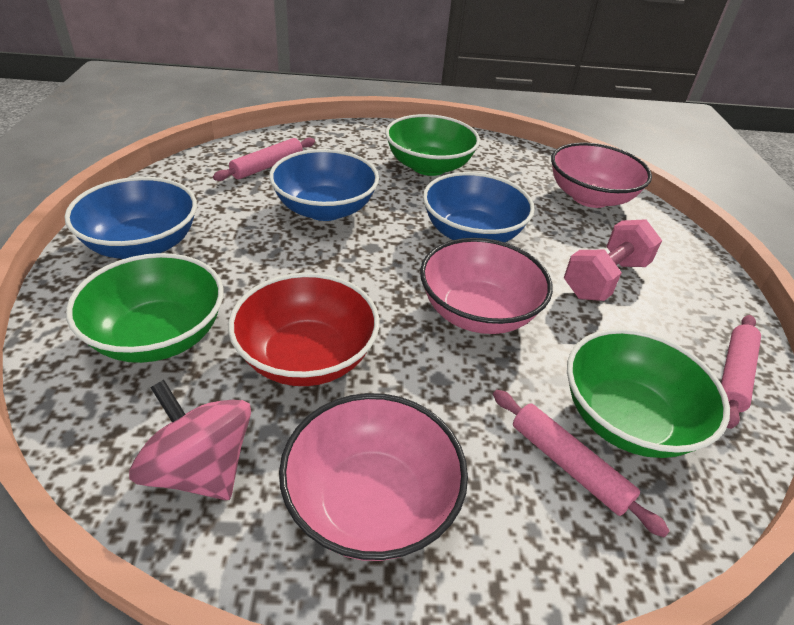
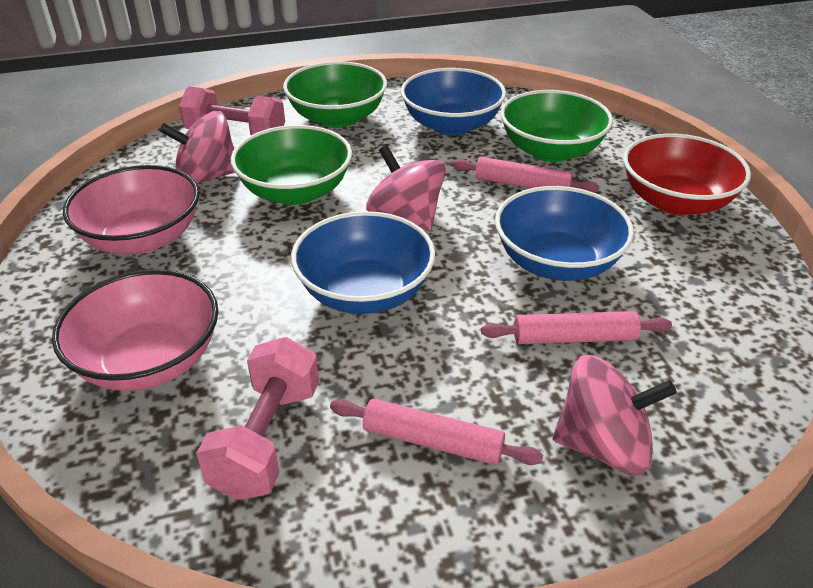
pink bowl: [279,393,468,561] [420,238,553,334] [551,143,652,208] = 3 -> [52,269,218,391] [63,165,199,254] = 2
pink dumbbell: [564,219,662,301] = 1 -> [179,86,285,135] [196,337,319,500] = 2
pink spinning top: [129,380,251,500] = 1 -> [159,111,235,184] [366,145,446,231] [553,355,677,475] = 3

